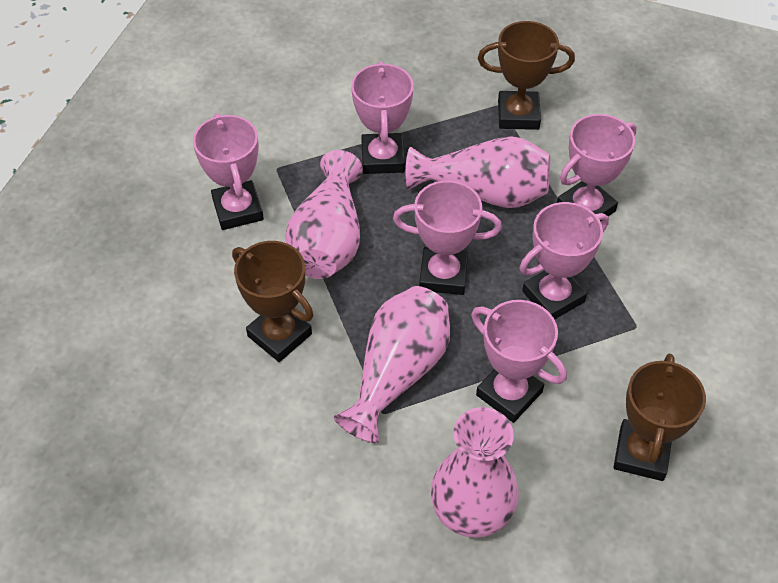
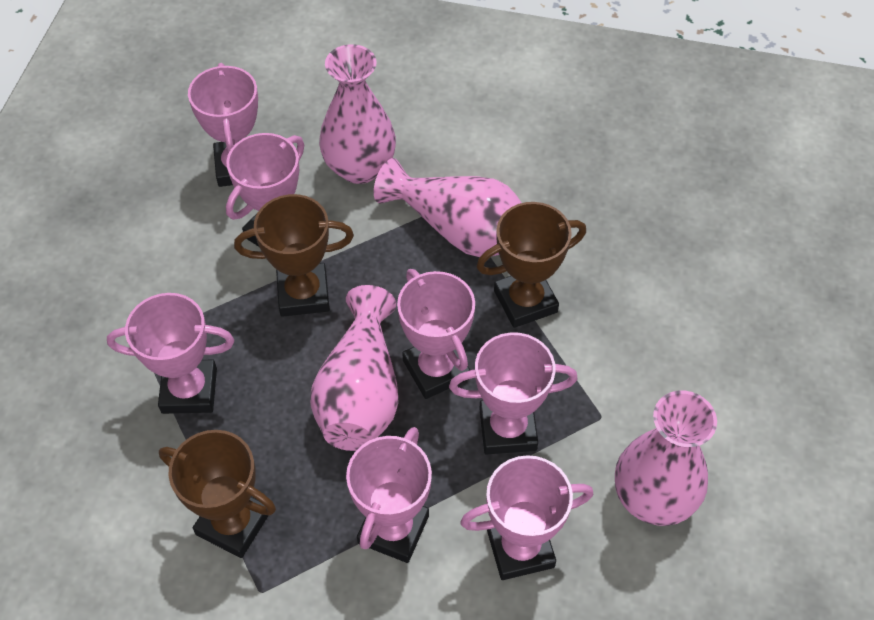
pink trophy: [193,113,264,230] [351,61,414,174] [393,180,502,295] [471,300,567,423] [519,202,609,320] [557,114,637,222] = 6 -> [107,293,234,414] [188,63,258,187] [226,133,304,247] [346,427,432,563] [397,269,475,399] [449,332,578,455] [460,455,593,580] = 7

